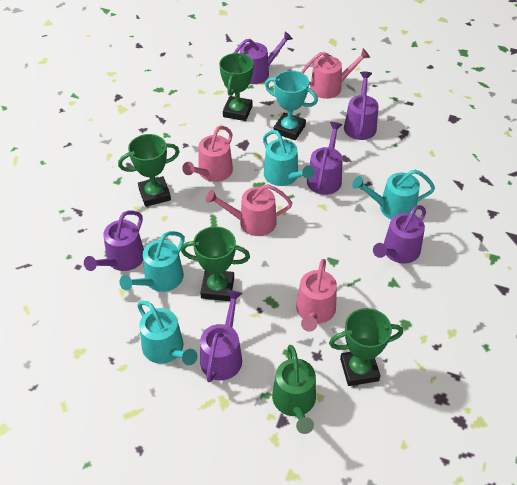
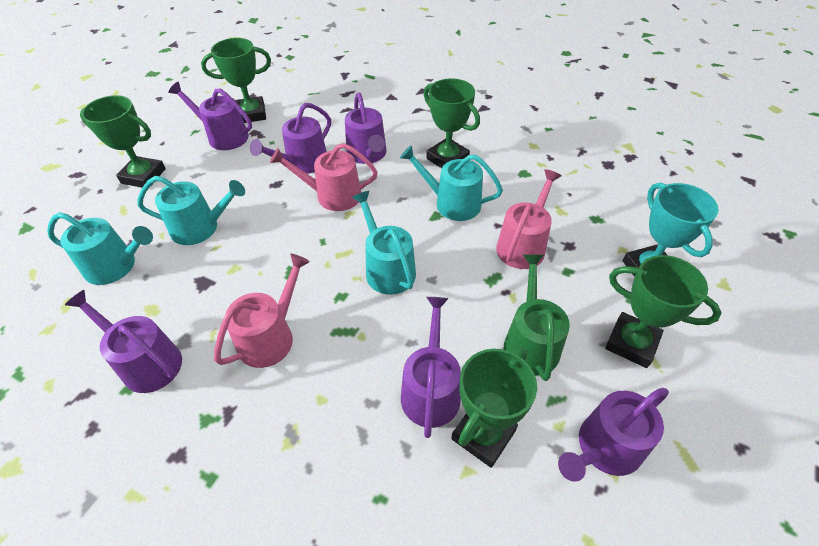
green trophy: [118,134,180,207] [181,226,250,301] [219,53,254,121] [329,308,403,386] = 4 -> [80,95,166,188] [201,38,271,123] [424,78,480,168] [451,348,537,468] [605,255,722,368] = 5
pink watering can: [182,126,233,182] [206,184,292,236] [296,259,337,332] [301,49,370,99] = 4 -> [214,254,310,368] [270,143,378,211] [496,169,562,269] = 3

